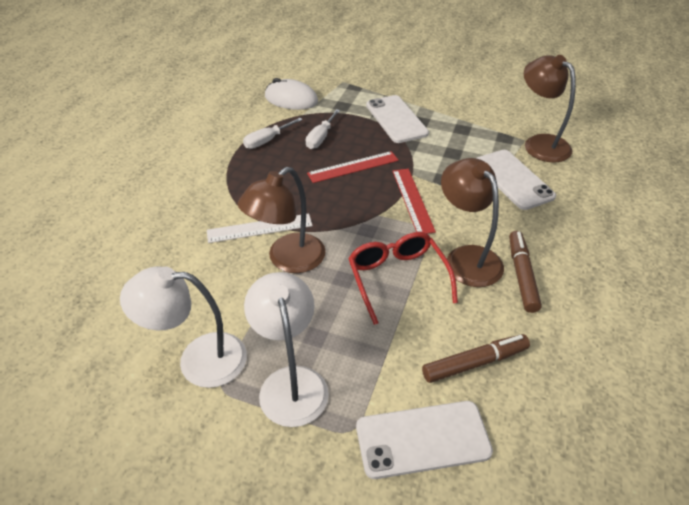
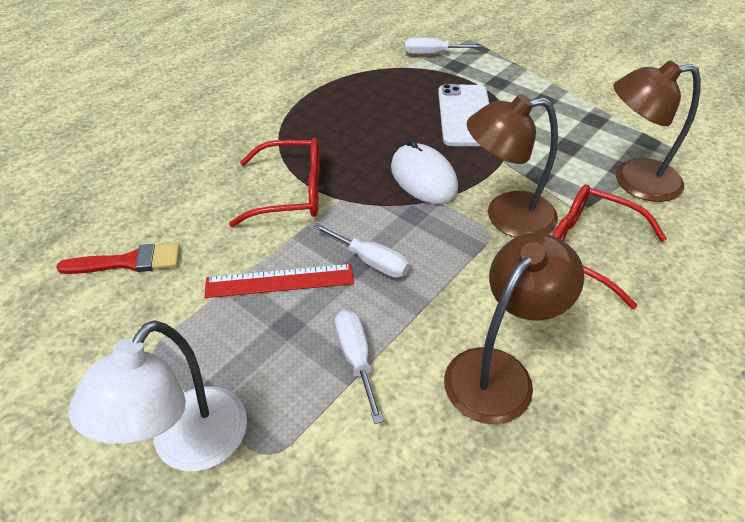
brown marker: [422,334,530,383] [509,231,542,313] = 2 -> none = 0
red brush: none = 0 -> [56,243,180,274] = 1
red glasses: [348,232,458,325] = 1 -> [229,138,320,227] [552,184,667,309] = 2
red ruler: [307,151,399,183] [392,169,436,234] = 2 -> [204,264,354,298] = 1
white lamp: [120,267,247,388] [244,272,329,427] = 2 -> [68,320,247,471] = 1
white phone: [356,401,493,479] [366,95,429,143] [476,150,556,210] = 3 -> [438,84,489,146] = 1
white ruler: [207,213,313,243] = 1 -> none = 0
white screwdriver: [243,118,303,149] [306,109,340,149] = 2 -> [313,223,410,278] [335,310,384,424] [405,38,482,55] = 3

